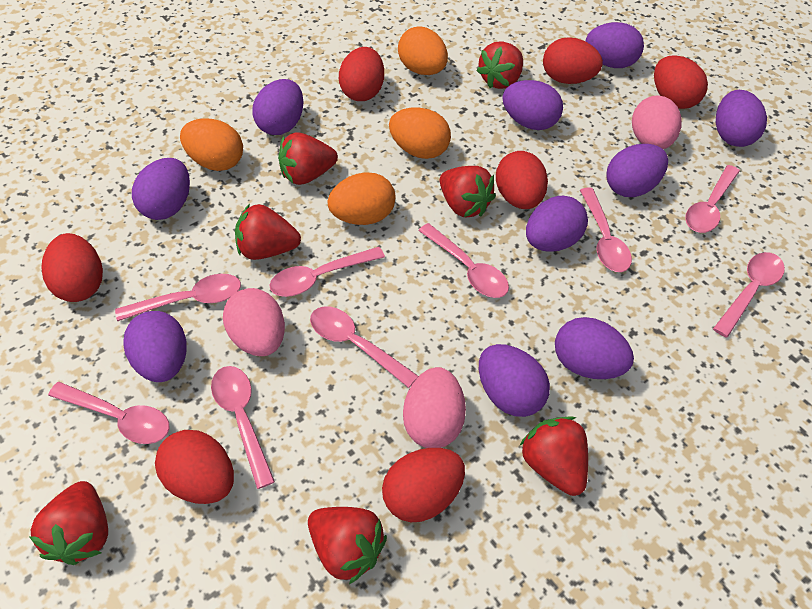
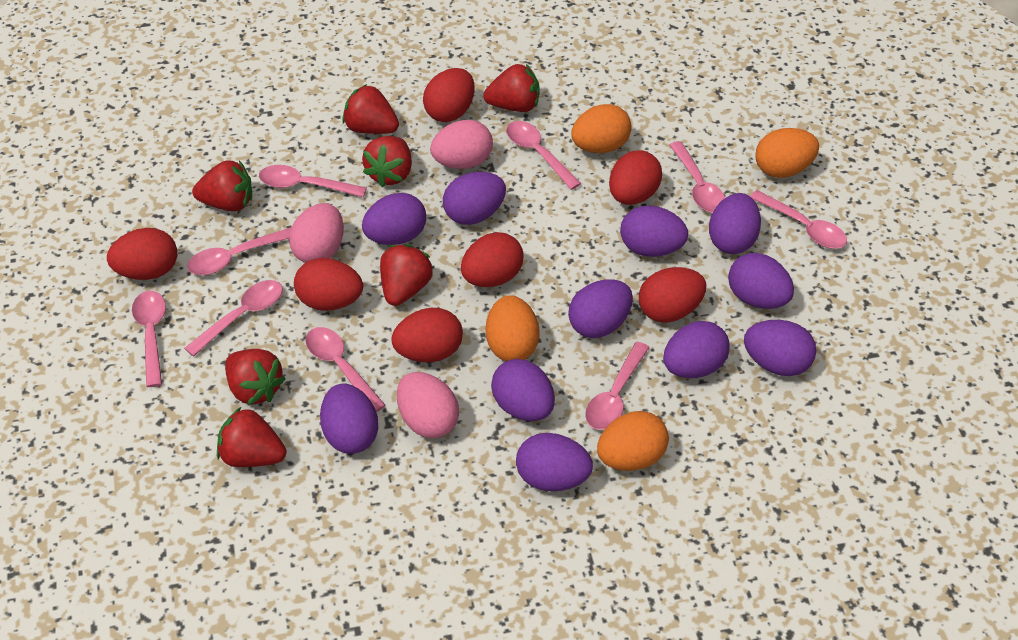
purple egg: [124,311,187,382] [132,158,190,220] [252,79,303,135] [479,344,550,417] [502,80,563,130] [526,196,588,252] [555,317,634,379] [586,22,644,68] [606,144,668,197] [716,90,767,147] = 10 -> [320,383,378,454] [362,193,426,245] [443,172,506,225] [491,359,555,421] [516,433,593,491] [568,279,633,338] [620,205,688,257] [663,321,730,378] [709,193,761,254] [728,253,794,309] [744,320,816,376] = 11

